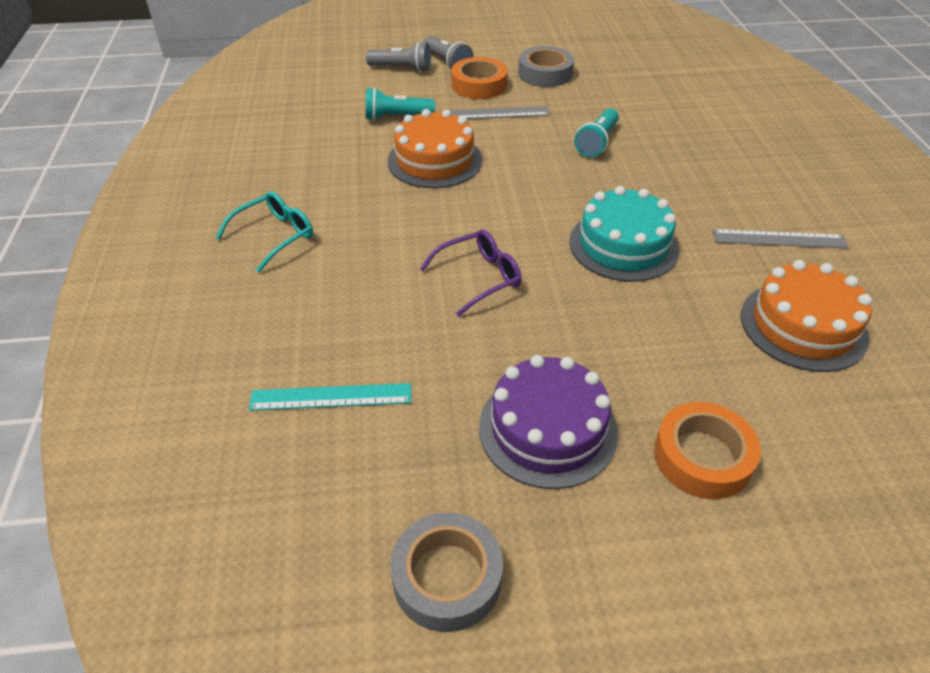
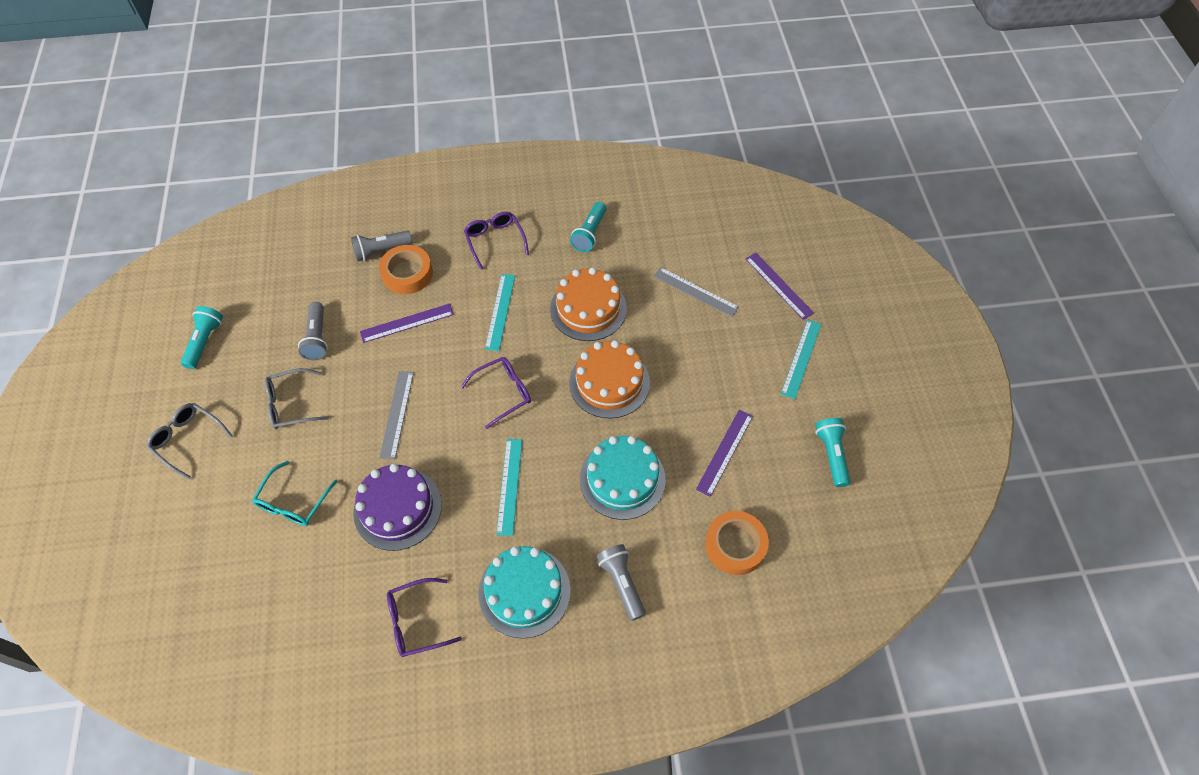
grey flashlight: [366,42,431,72] [424,35,473,69] = 2 -> [298,302,328,360] [351,231,412,261] [596,544,646,621] = 3
grey glasses: none = 0 -> [146,403,233,480] [265,368,329,429] = 2
grey tape: [390,512,503,632] [518,46,574,87] = 2 -> none = 0
purple glasses: [420,230,522,317] = 1 -> [387,578,462,657] [461,357,531,429] [464,212,529,270] = 3
purple ruler: none = 0 -> [360,304,454,343] [696,410,753,497] [745,253,814,320] = 3
turquoise cake: [569,186,679,282] = 1 -> [478,546,571,638] [580,436,666,520] = 2
turquoise flashlight: [366,88,435,121] [574,108,619,157] = 2 -> [181,306,223,369] [570,202,606,252] [815,418,850,487] = 3
turquoise ruler: [249,383,411,411] = 1 -> [485,274,515,351] [496,439,522,536] [781,320,822,399] = 3

